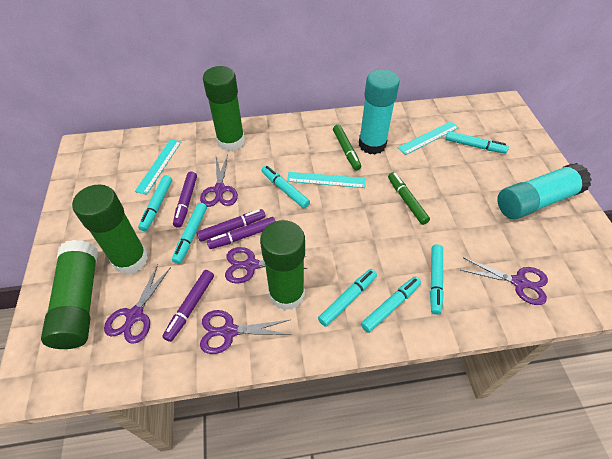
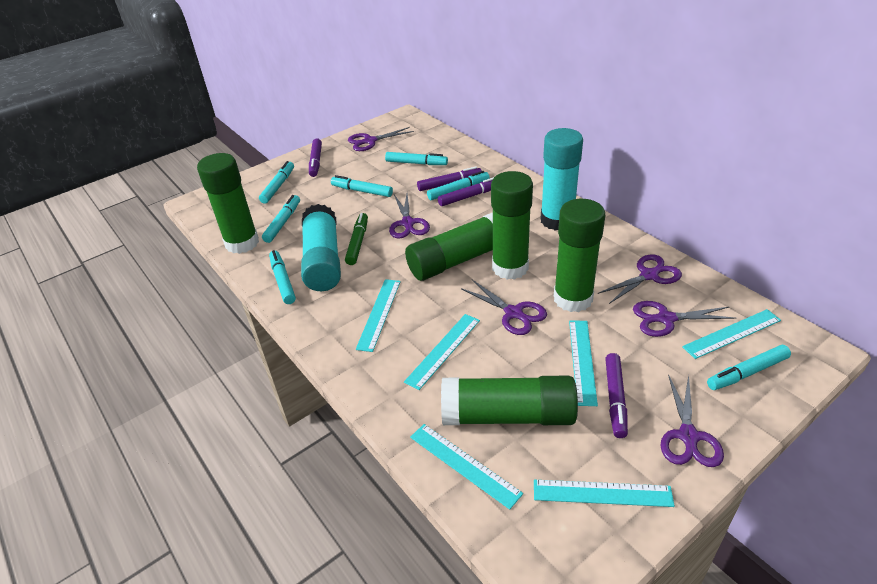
green glue stick: [41,240,98,349] [72,184,148,275] [203,66,245,151] [260,220,305,310] = 4 -> [197,153,259,254] [405,212,493,281] [441,376,578,425] [491,171,533,280] [554,199,605,312] = 5
green marker: [333,125,361,170] [388,172,430,225] = 2 -> [345,213,368,265] = 1
purple scissors: [104,264,171,344] [200,154,238,207] [200,310,291,354] [225,247,307,283] [461,258,548,305] = 5 -> [348,127,414,151] [389,194,430,239] [461,280,547,335] [597,254,682,304] [633,301,736,337] [660,374,724,467] = 6
turquoise ruler: [135,139,181,195] [287,172,366,188] [398,121,459,155] = 3 -> [356,279,401,352] [404,314,480,390] [410,424,523,510] [534,480,675,507] [569,320,598,406] [682,309,781,359] = 6

